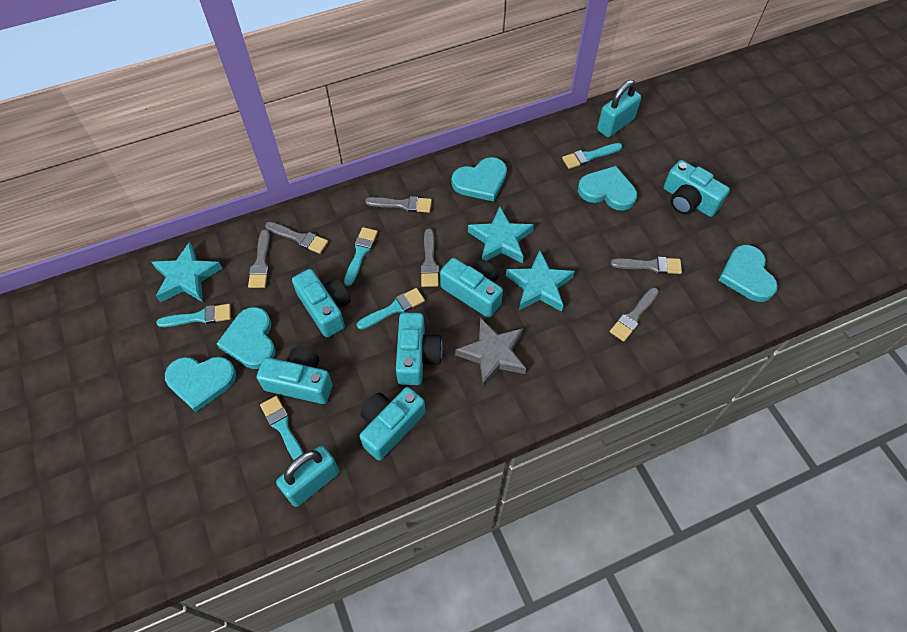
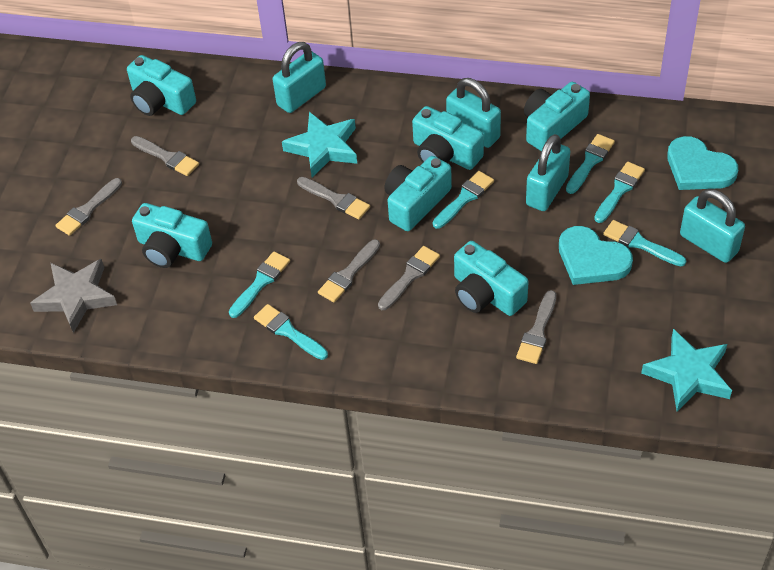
turquoise brush: [156,304,231,327] [260,396,303,460] [344,227,378,286] [357,288,425,329] [562,143,622,169] = 5 -> [229,252,290,318] [254,304,328,360] [433,171,494,229] [566,134,615,194] [594,162,645,223] [603,220,686,266] = 6
turquoise heart: [165,357,236,412] [217,307,275,369] [452,157,507,202] [578,166,637,211] [718,245,778,302] = 5 -> [559,226,633,285] [667,136,738,190] = 2
turquoise padlock: [276,446,339,507] [597,80,641,137] = 2 -> [273,42,326,113] [446,78,501,148] [526,134,570,211] [680,189,745,263] = 4
turquoise star: [152,242,223,302] [468,207,534,263] [506,251,575,312] = 3 -> [282,112,357,177] [641,329,732,412] = 2

